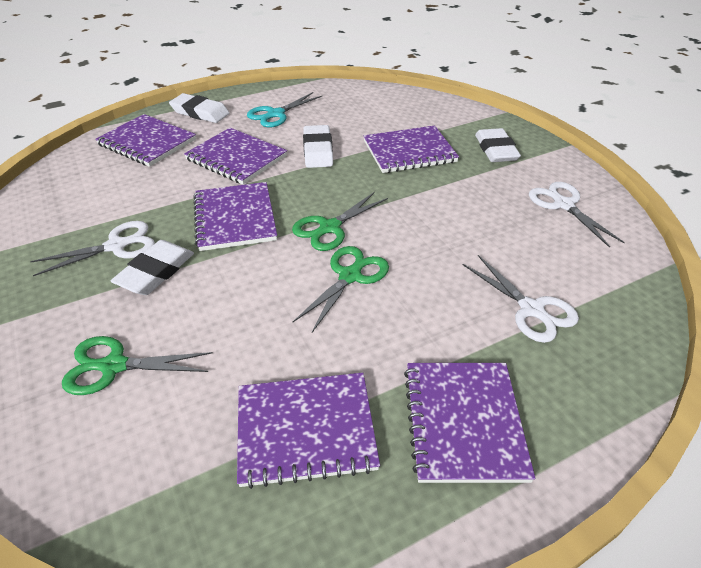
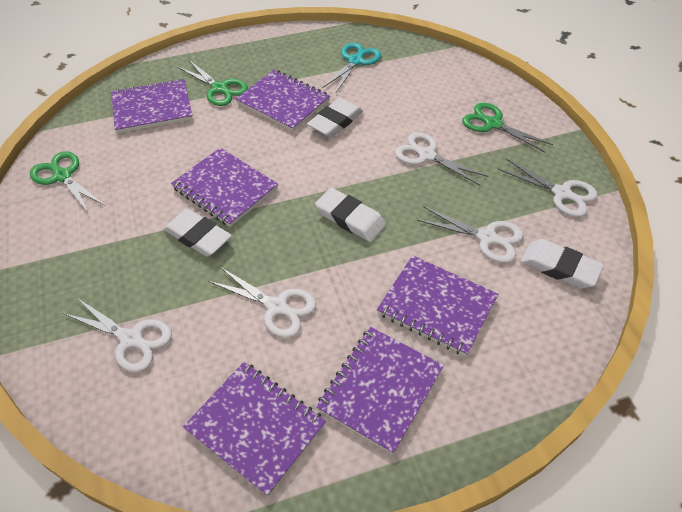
white scissors: [30,221,155,276] [463,255,579,343] [529,182,625,248] = 3 -> [63,298,172,372] [208,267,316,338] [395,132,488,185] [417,207,523,263] [498,158,597,217] = 5

